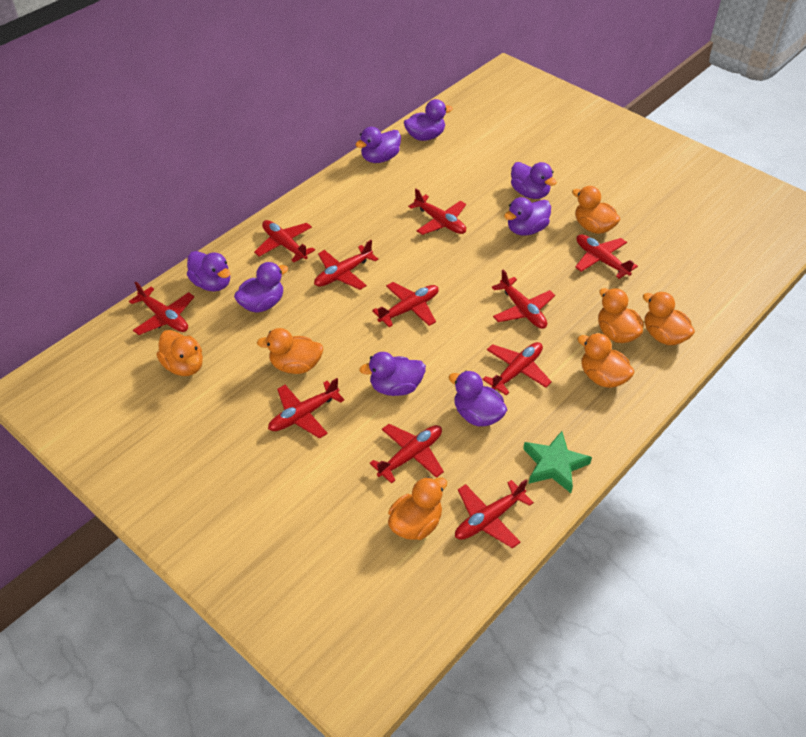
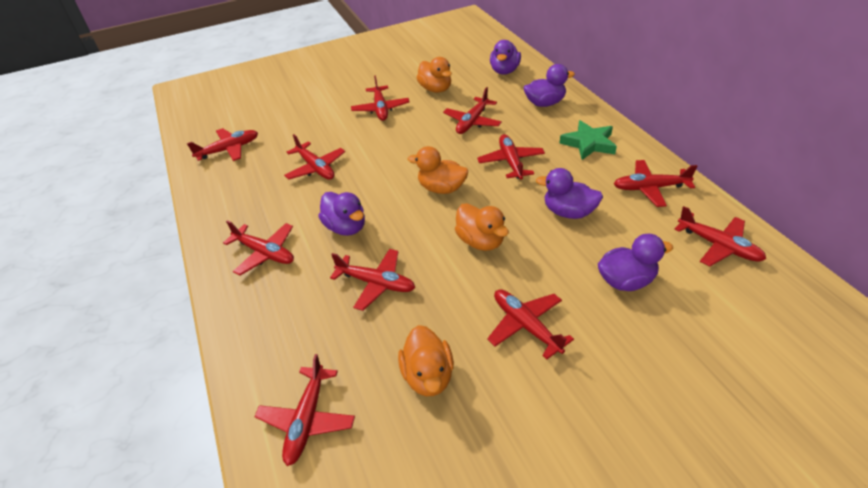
orange duck: [157,330,203,376] [257,328,323,374] [388,477,447,540] [572,186,620,234] [578,333,635,388] [598,288,644,343] [643,292,695,345] = 7 -> [398,325,454,396] [408,146,468,194] [417,57,452,93] [455,203,509,251] = 4
purple duck: [187,251,231,292] [234,262,288,313] [355,127,401,163] [359,352,426,396] [404,99,453,141] [448,371,507,427] [504,197,551,236] [511,162,557,199] = 8 -> [318,192,365,236] [490,40,521,75] [524,64,575,107] [536,168,603,219] [598,234,673,291] = 5

